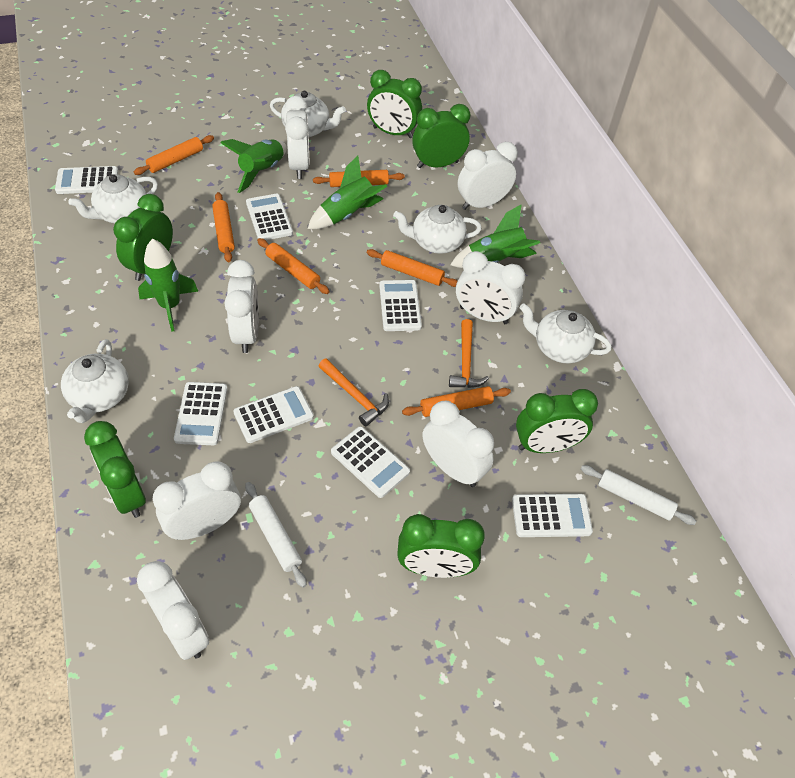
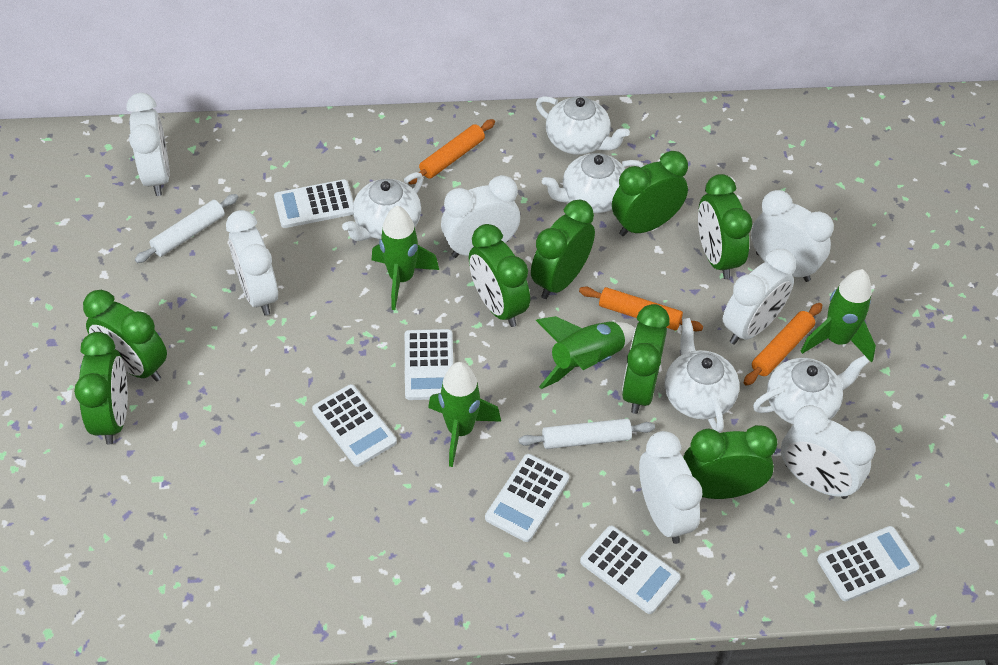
green clock: [84,421,146,518] [113,194,173,281] [367,70,422,138] [397,514,485,578] [412,104,470,168] [516,389,598,453] = 6 -> [74,332,128,445] [83,290,167,381] [469,224,530,327] [531,200,595,299] [612,151,688,236] [622,304,670,414] [683,425,777,499] [698,174,752,279] = 8
orange hammer: [318,358,389,426] [449,319,489,388] = 2 -> none = 0
orange rolling pin: [134,135,214,175] [212,192,235,262] [257,238,330,294] [313,170,405,187] [367,249,457,287] [402,386,511,417] = 6 -> [409,119,495,185] [579,286,703,331] [744,303,822,386] = 3
white calculator: [55,166,118,194] [174,382,227,445] [234,386,314,443] [246,194,293,240] [331,426,410,498] [379,280,422,331] [512,494,593,537] = 7 -> [274,179,354,228] [312,384,397,467] [405,329,453,400] [485,454,569,542] [580,526,681,614] [817,526,919,601] = 6

